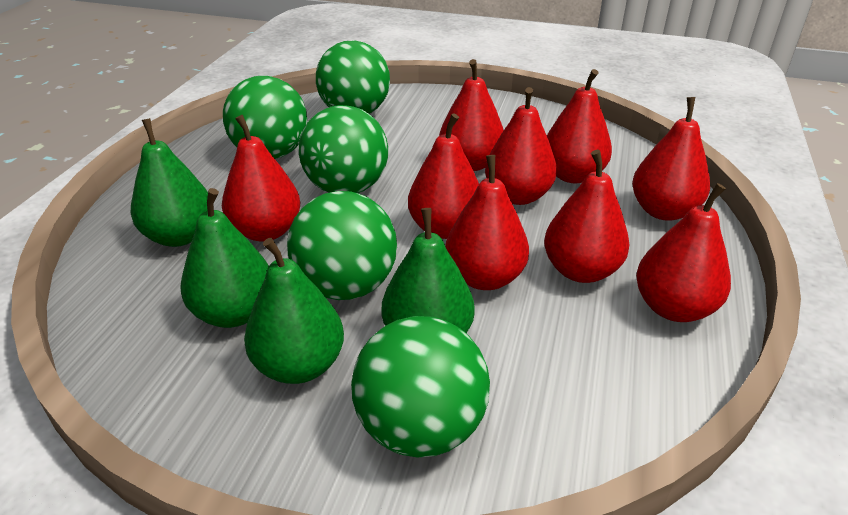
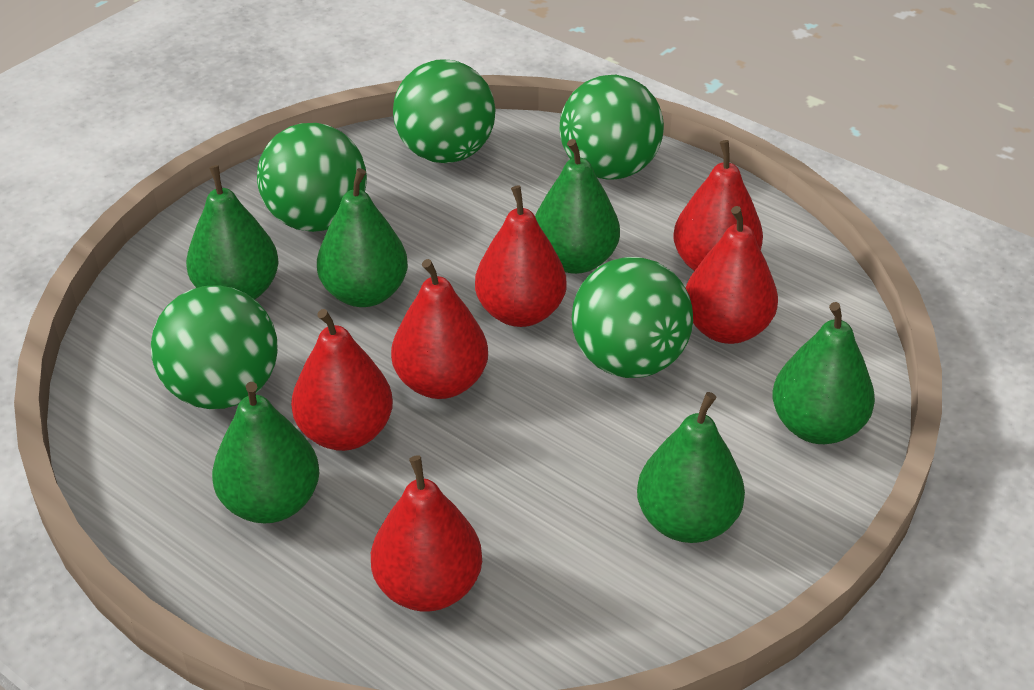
green pear: [131,118,208,247] [180,188,269,328] [244,238,344,384] [382,208,475,333] = 4 -> [186,165,279,299] [212,382,320,523] [317,168,408,307] [535,139,620,274] [637,392,745,543] [772,302,875,444] = 6
red pear: [222,115,300,242] [408,113,479,239] [439,59,504,171] [445,155,529,290] [485,87,557,205] [544,150,629,283] [547,69,612,183] [632,97,710,221] [636,183,731,322] = 9 -> [291,309,393,451] [371,455,482,612] [391,259,488,399] [475,185,567,327] [673,140,763,271] [686,206,778,344] = 6

